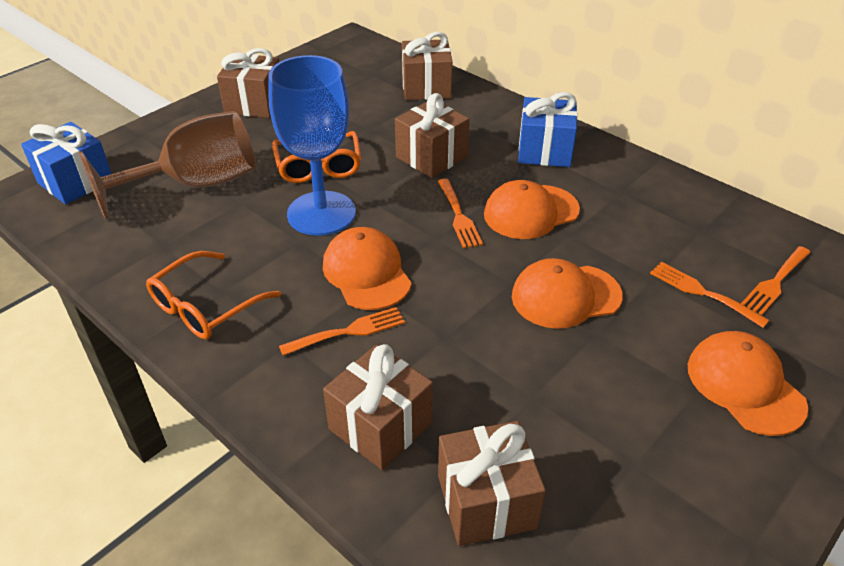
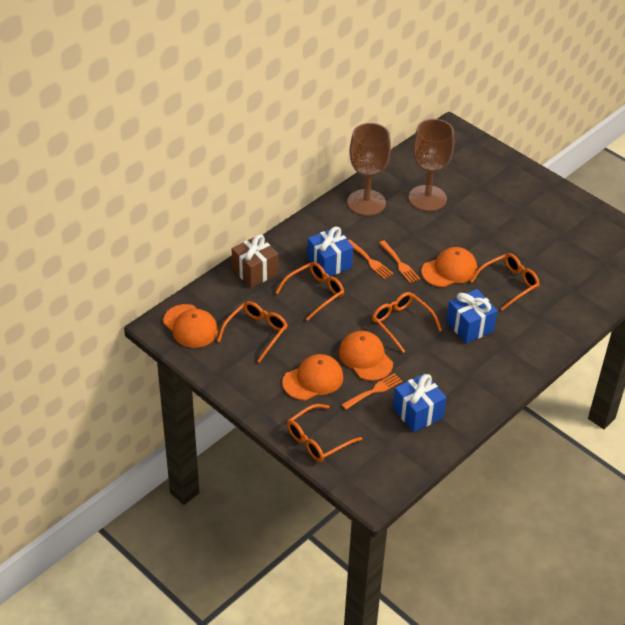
blue gift: [21,122,111,204] [518,92,578,167] = 2 -> [307,227,353,278] [393,374,446,432] [446,289,498,343] = 3
blue goblet: [268,55,356,236] = 1 -> none = 0
brown gift: [217,48,279,118] [323,344,433,470] [395,93,469,178] [402,32,453,100] [438,421,546,546] = 5 -> [232,234,278,288] = 1
brown goblet: [79,111,255,220] = 1 -> [347,123,391,216] [409,119,454,212] = 2
orange fork: [279,307,405,356] [438,179,483,248] [650,262,769,328] [741,246,811,315] = 4 -> [342,373,402,410] [348,240,393,279] [379,240,420,283] = 3
orange glasses: [146,251,281,339] [272,131,361,183] = 2 -> [217,301,288,363] [275,262,344,321] [287,404,362,462] [372,292,442,353] [470,253,540,311] = 5

